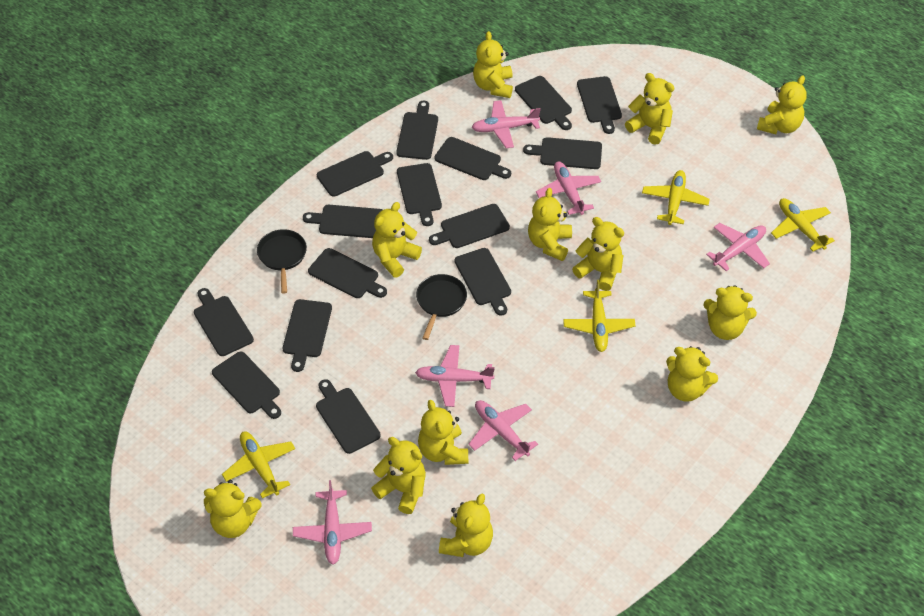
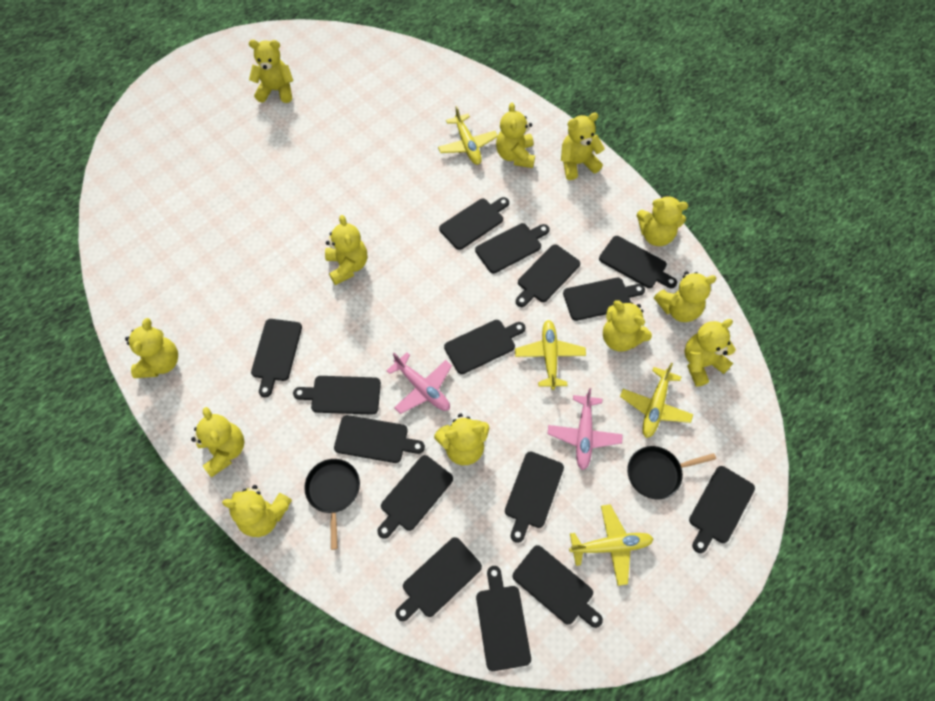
pink plane: [293,480,372,565] [415,345,495,407] [468,400,538,461] [471,100,541,148] [536,161,601,215] [706,223,770,271] = 6 -> [386,352,452,414] [548,388,623,470] = 2

